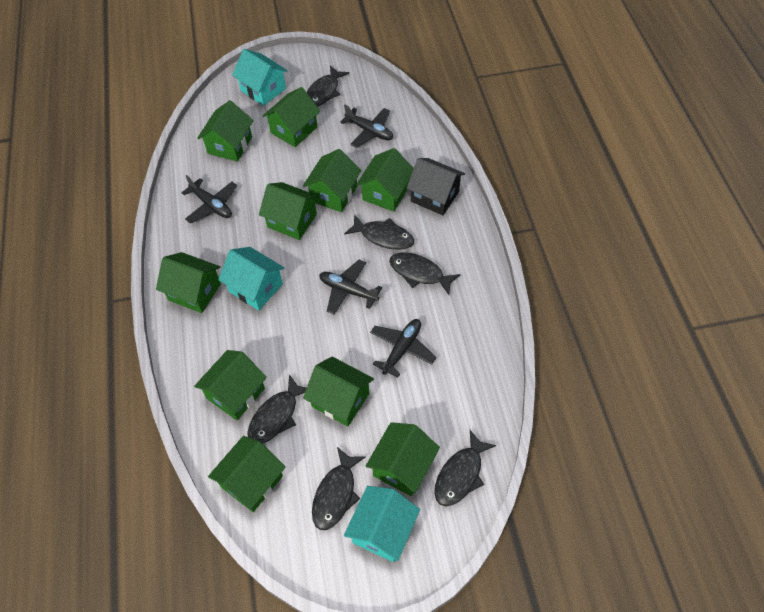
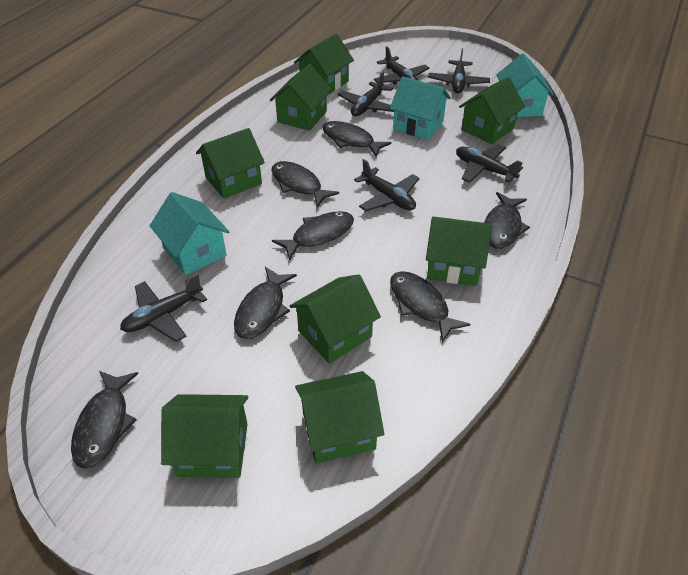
black fish: [247,374,307,444] [307,66,349,107] [312,447,366,530] [344,214,414,250] [389,252,461,295] [434,430,497,506] = 6 -> [71,371,139,469] [234,267,297,339] [271,161,339,208] [272,211,354,261] [322,121,392,157] [390,271,470,342] [484,192,530,249] = 7
black house: [407,158,465,215] = 1 -> none = 0
black plane: [181,175,237,223] [319,260,382,315] [340,105,393,148] [370,319,436,378] = 4 -> [120,274,207,342] [338,72,394,116] [354,159,420,211] [374,46,429,85] [428,48,490,93] [456,144,523,183] = 6
green house: [156,252,221,313] [194,350,267,420] [197,100,253,162] [208,436,286,512] [259,182,319,240] [263,87,320,147] [303,149,361,212] [303,357,374,426] [356,148,414,212] [365,422,440,496] = 10 -> [161,394,248,478] [196,128,265,199] [270,64,332,131] [289,274,381,364] [294,34,354,94] [295,371,384,464] [426,216,492,286] [459,77,525,144] = 8

